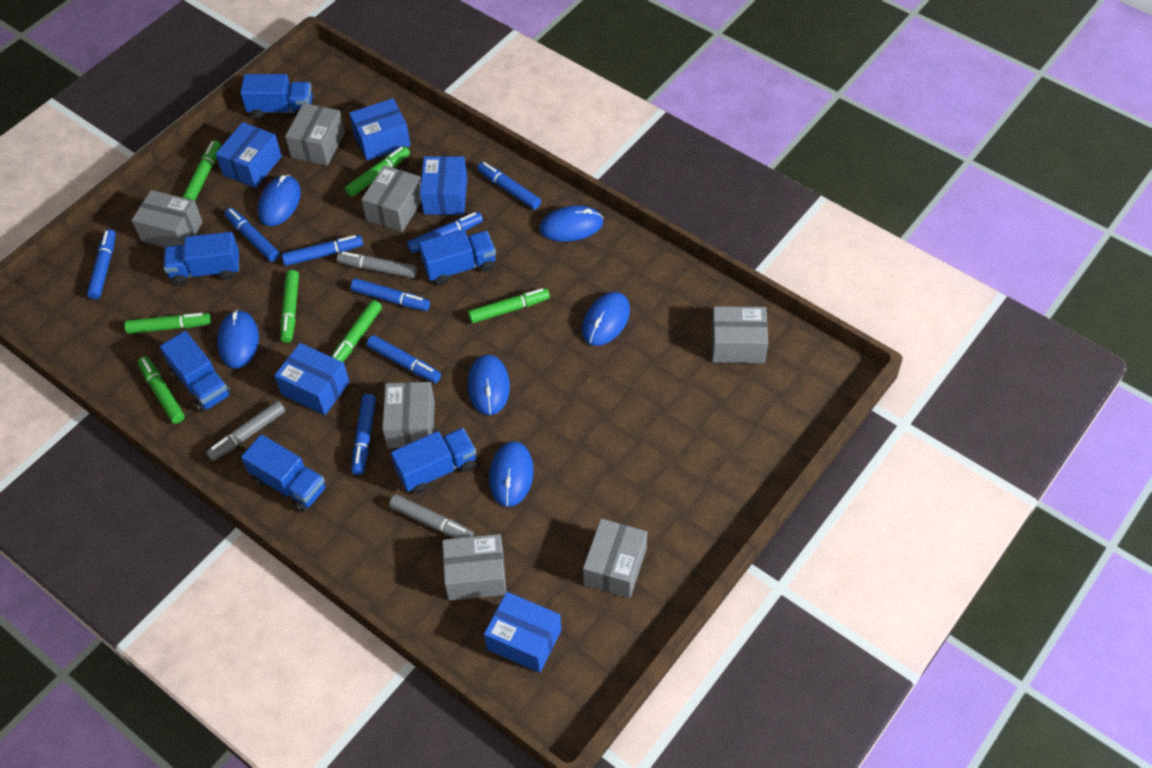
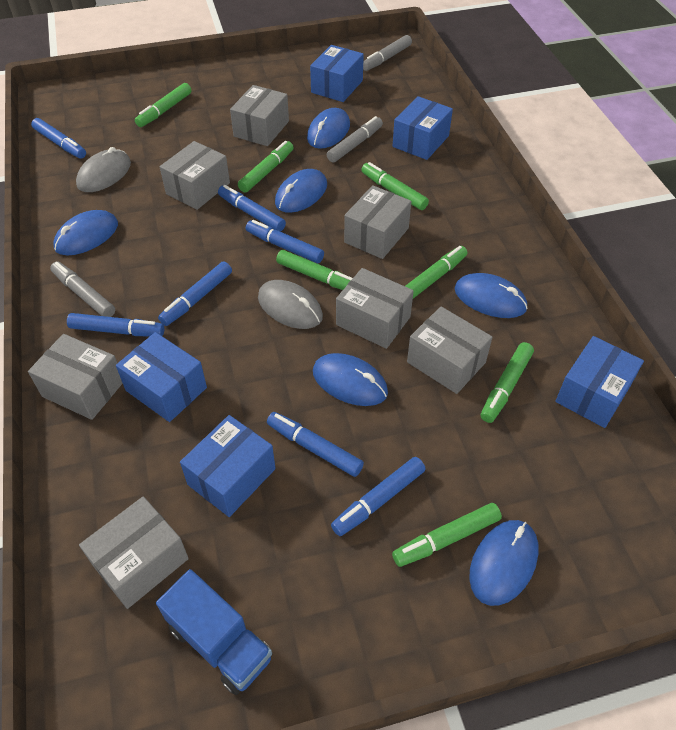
blue marker: [87,229,116,300] [225,208,280,262] [282,235,363,266] [351,278,430,311] [351,394,376,475] [367,335,441,383] [407,212,483,253] [477,162,541,210] = 8 -> [31,118,86,159] [67,313,164,337] [158,261,232,326] [218,185,286,232] [246,220,324,263] [267,412,364,477] [331,457,426,536] = 7
blue truck: [160,331,232,412] [164,232,239,286] [240,74,313,119] [241,434,326,512] [391,428,476,494] [419,229,496,285] = 6 -> [156,569,273,695] = 1
grey mouse: none = 0 -> [76,147,131,192] [258,280,323,329] = 2

